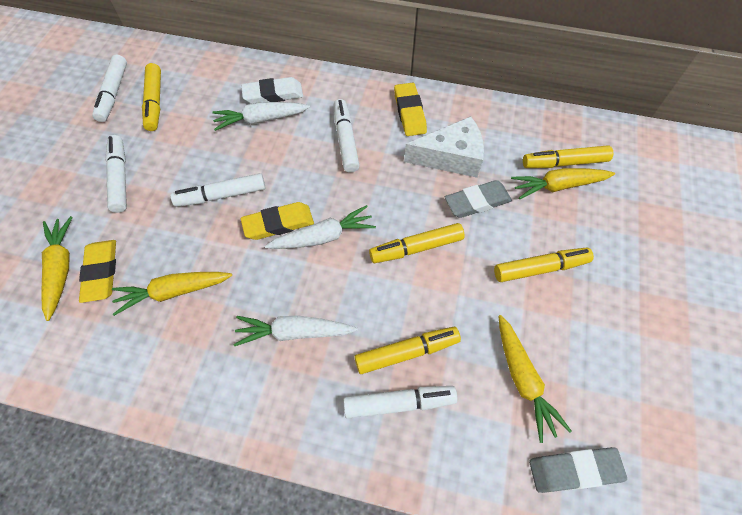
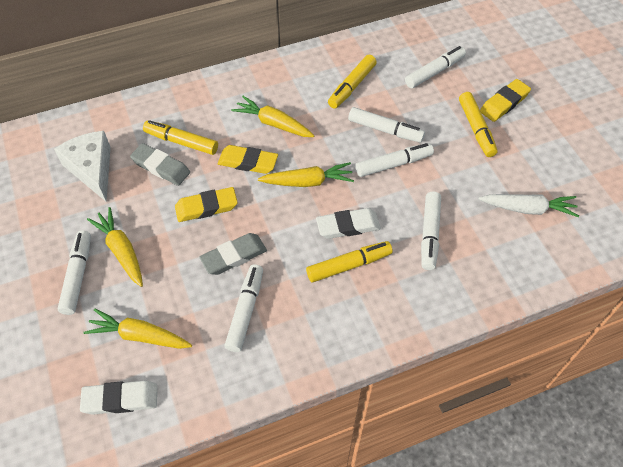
white carrot: [212,102,310,131] [233,315,358,346] [265,205,376,249] = 3 -> [478,194,579,217] = 1
white eraser: [241,77,303,104] = 1 -> [80,381,157,415] [316,208,381,239] = 2
white marker: [92,54,127,122] [105,135,127,213] [171,173,265,207] [333,99,360,173] [343,386,458,419] = 5 -> [57,230,91,315] [224,264,263,352] [348,107,425,143] [356,143,434,177] [405,46,466,88] [421,192,441,270] = 6
yellow marker: [142,63,161,131] [354,327,461,374] [369,223,465,263] [494,248,594,282] [523,145,613,168] = 5 -> [143,120,218,155] [306,241,393,282] [328,55,377,109] [459,92,498,157] = 4

